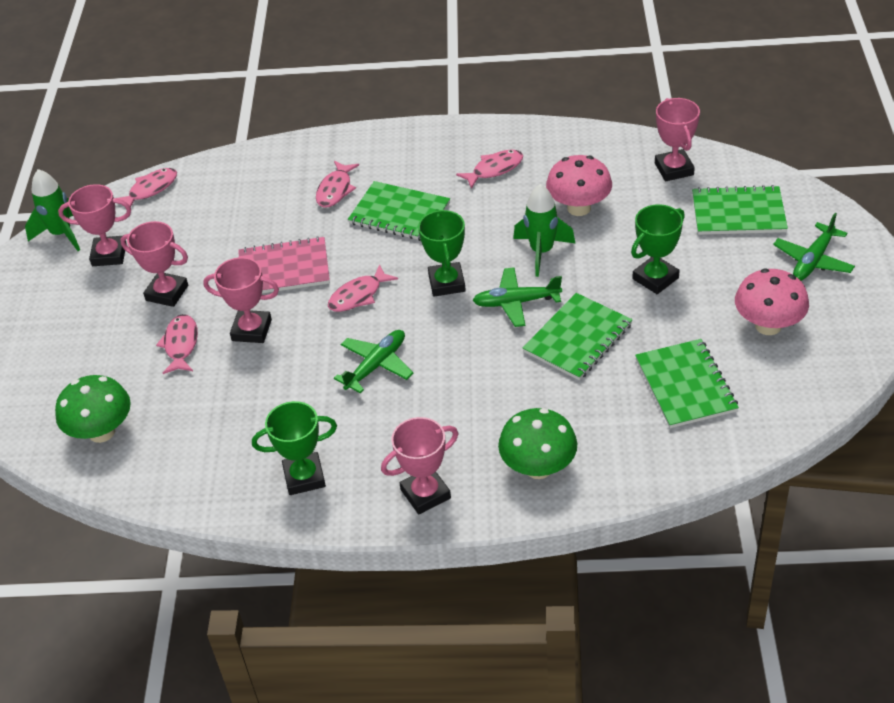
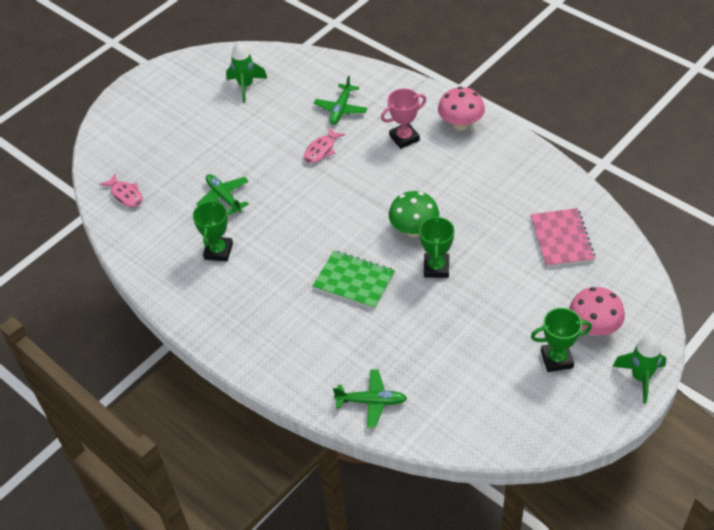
green mushroom: [55,375,131,443] [498,408,577,479] = 2 -> [389,191,439,237] = 1
green notebook: [348,181,450,241] [523,293,633,380] [635,339,739,428] [692,185,788,235] = 4 -> [313,251,395,309] = 1
pink fish: [116,168,177,208] [156,314,198,374] [316,161,359,208] [328,264,398,312] [456,150,523,189] = 5 -> [99,173,143,207] [304,127,345,163] = 2
pink trophy: [58,184,131,266] [120,221,188,307] [203,257,279,343] [381,417,459,514] [655,98,700,181] = 5 -> [381,88,426,149] = 1

